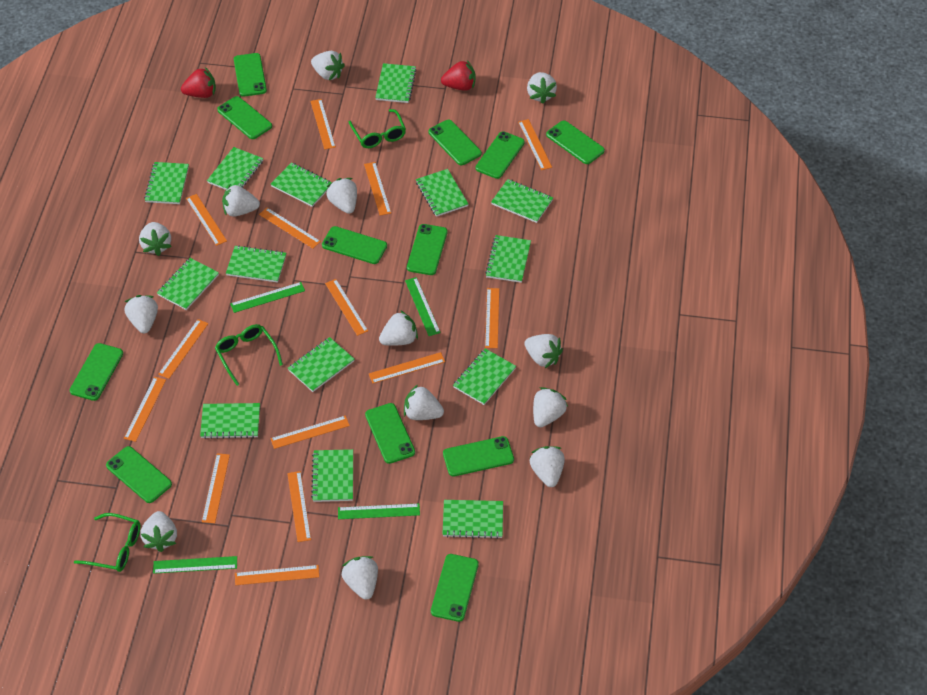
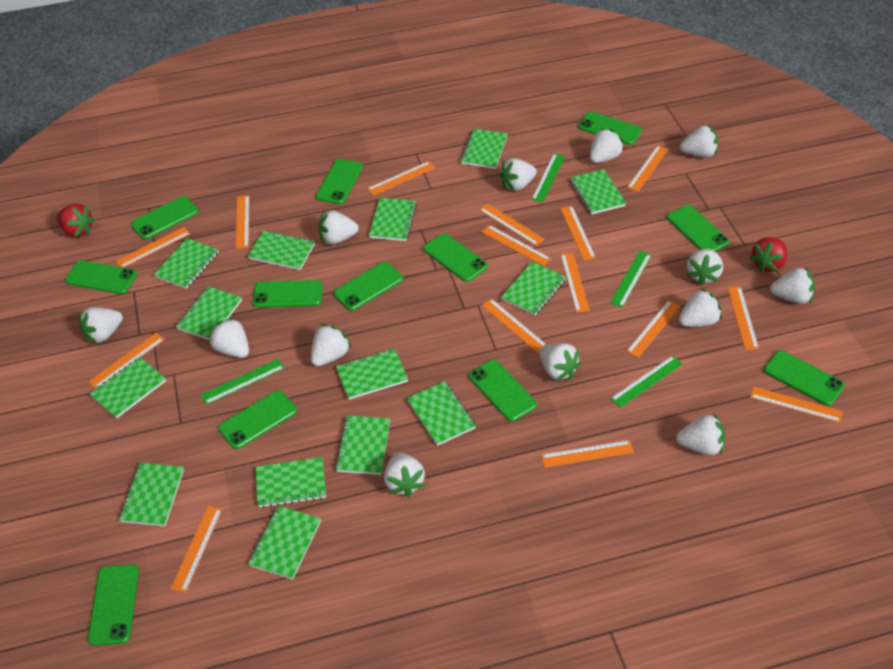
green glasses: [74,513,141,572] [215,324,283,386] [348,109,406,148] = 3 -> none = 0
orange ruler: [124,377,166,442] [158,319,209,379] [186,194,227,246] [202,453,230,523] [235,565,319,585] [259,208,321,249] [270,416,350,449] [287,471,311,542] [310,99,336,150] [325,279,368,336] [364,162,391,216] [369,352,445,384] [485,288,499,348] [518,119,552,170] = 14 -> [88,333,165,389] [116,227,190,268] [171,506,222,593] [236,195,250,249] [367,161,436,196] [479,203,544,246] [482,225,551,266] [482,299,547,353] [541,440,634,467] [560,206,596,260] [561,253,590,312] [626,300,680,358] [627,146,668,192] [728,287,759,350] [750,386,843,423] = 15

